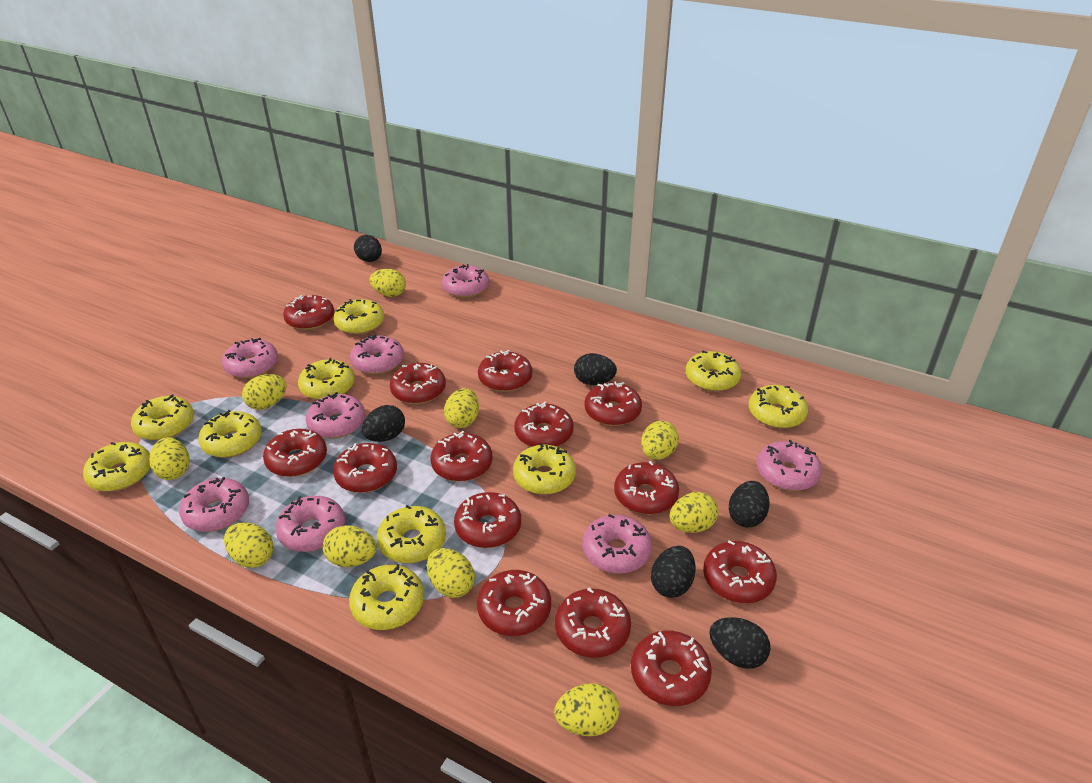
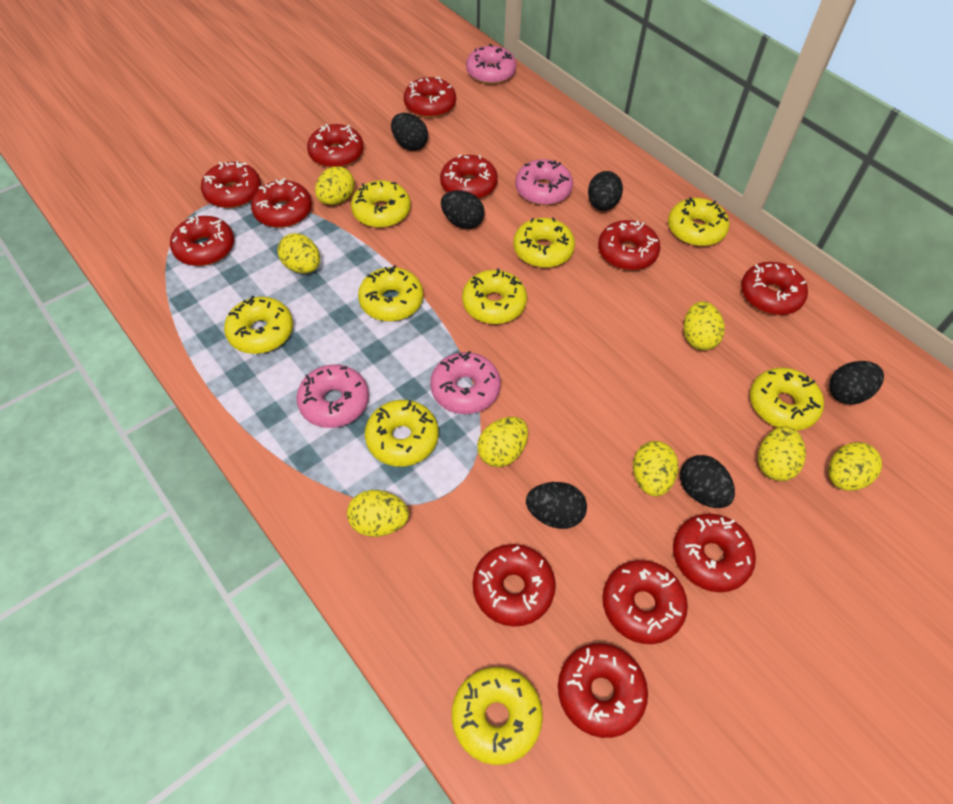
pink donut: [179,477,249,532] [222,338,278,378] [275,496,345,552] [306,392,365,438] [350,334,404,374] [442,264,489,298] [583,514,652,574] [757,440,822,491] = 8 -> [296,364,369,428] [430,351,501,414] [466,44,516,84] [515,159,573,205] = 4
red donut: [263,429,327,477] [283,295,334,330] [333,443,397,493] [390,363,446,404] [430,431,493,482] [454,492,521,548] [477,570,551,636] [478,350,532,392] [514,402,574,447] [555,588,631,658] [584,382,642,426] [614,461,679,514] [631,630,712,706] [703,540,777,603] = 14 -> [170,215,234,266] [201,161,261,208] [251,178,312,228] [307,124,364,168] [404,77,456,118] [440,154,498,199] [473,544,556,627] [558,643,648,738] [598,220,660,270] [602,560,688,644] [673,514,756,592] [741,262,808,315] = 12
yellow donut: [83,442,150,491] [131,394,194,441] [199,410,262,458] [298,358,355,400] [333,299,384,335] [349,564,424,630] [377,505,446,563] [513,443,576,495] [686,351,741,392] [749,385,808,429] = 10 -> [224,296,293,354] [351,180,411,228] [358,265,423,321] [365,400,438,467] [452,667,543,765] [462,268,527,324] [513,217,575,268] [668,197,730,246] [750,367,824,431] = 9
yellow egg: [149,437,190,480] [224,523,274,568] [242,374,287,410] [323,525,377,567] [370,269,406,297] [427,548,475,598] [444,388,479,428] [554,683,620,736] [641,421,679,460] [670,492,719,533] = 10 -> [278,233,320,273] [315,166,355,205] [347,490,409,537] [477,417,528,467] [633,441,678,496] [684,301,725,350] [758,426,806,481] [828,442,882,491] = 8

